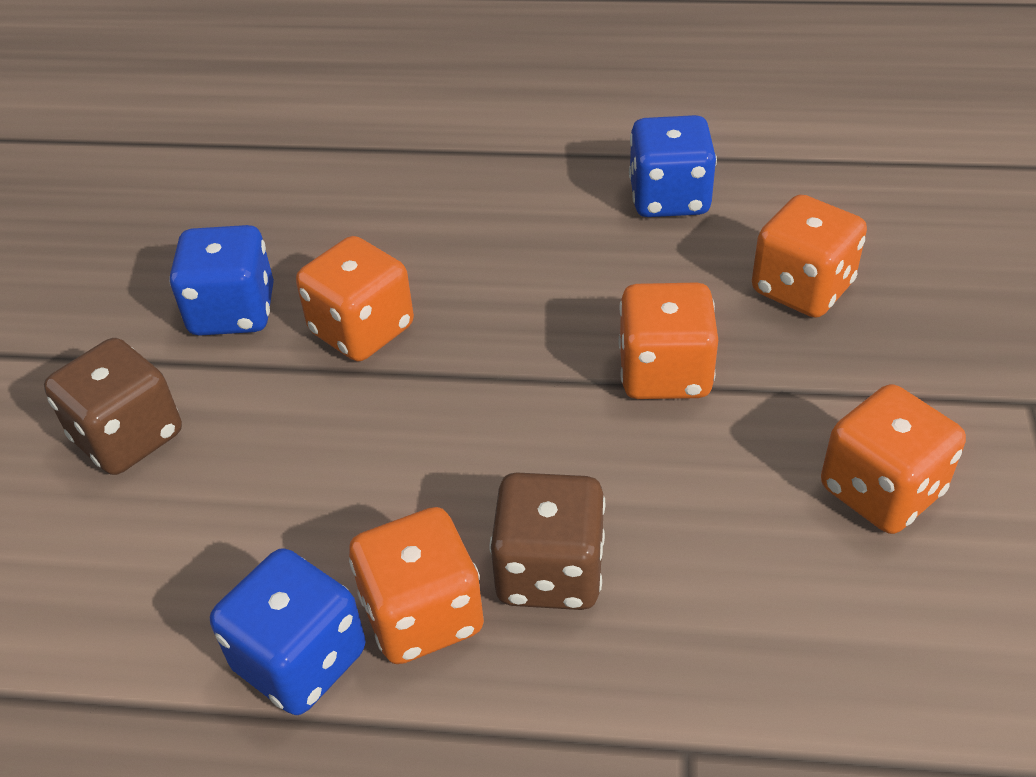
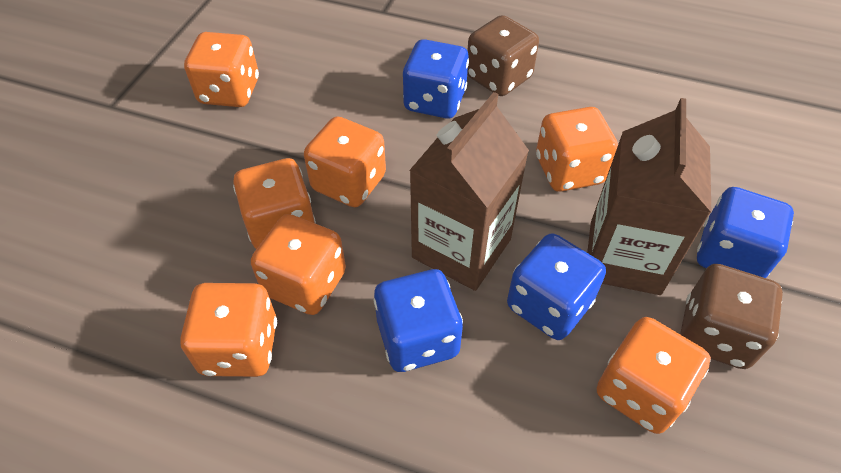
blue dice: [169,225,274,336] [210,548,366,715] [629,115,717,217] = 3 -> [374,269,463,372] [403,39,469,119] [507,233,606,340] [697,187,794,278] = 4
brown carton: none = 0 -> [409,92,529,291] [587,98,712,295] = 2
orange dice: [296,236,414,361] [349,507,484,664] [618,282,718,399] [752,195,867,318] [821,384,966,534] = 5 -> [180,283,277,377] [184,32,259,107] [233,158,316,249] [251,214,346,315] [304,116,386,207] [536,107,618,192] [597,317,711,434] = 7

